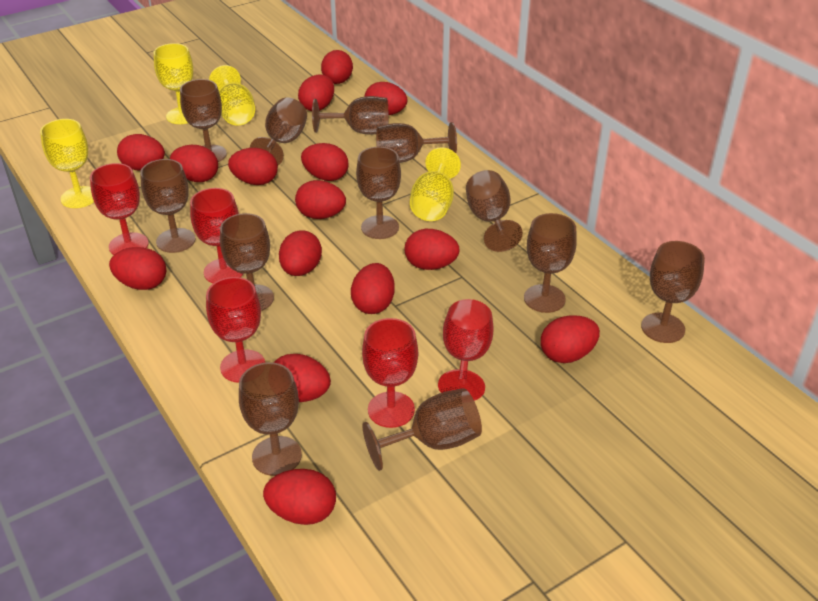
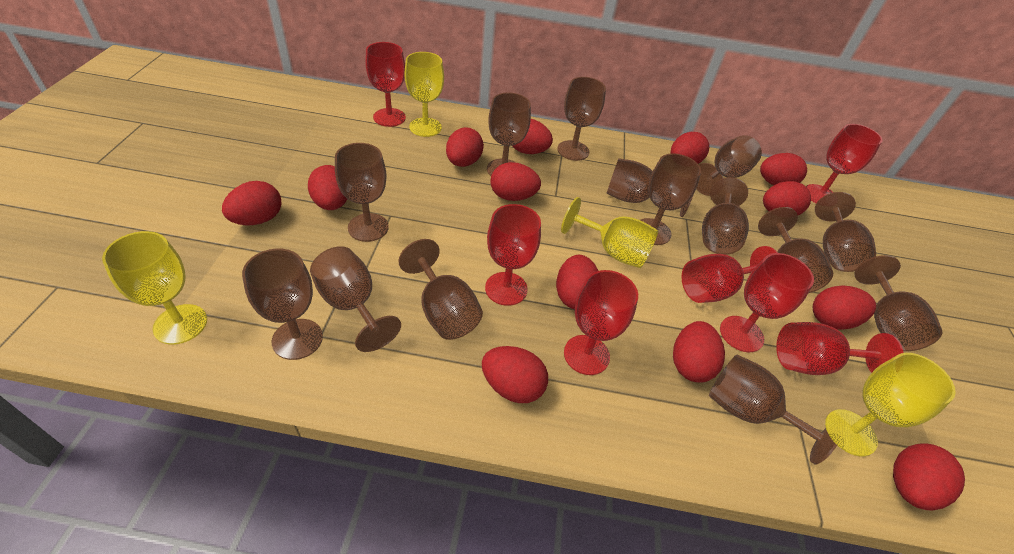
brown goblet: [140,159,195,253] [180,79,227,162] [220,213,274,311] [239,362,302,476] [250,97,307,165] [312,96,388,135] [356,147,401,239] [362,388,482,471] [376,122,457,163] [466,170,523,252] [524,213,577,313] [641,241,705,343] = 12 -> [242,249,323,360] [310,246,401,352] [335,143,389,242] [399,239,483,340] [487,93,531,176] [557,77,606,161] [606,158,694,217] [641,153,701,245] [696,135,762,196] [702,177,749,255] [709,354,846,464] [758,207,833,293] [815,192,876,272] [854,255,942,351] = 14
red egg: [109,247,166,290] [117,134,165,171] [170,145,218,182] [228,148,278,185] [263,469,336,525] [274,354,331,402] [279,231,322,276] [295,180,346,219] [298,75,334,111] [301,143,349,181] [321,50,353,84] [351,263,395,314] [364,82,408,115] [405,229,460,270] [541,315,600,363] = 15 -> [222,181,282,225] [308,165,347,210] [446,127,484,167] [482,346,548,403] [490,162,541,201] [512,119,553,154] [556,255,598,309] [670,132,709,164] [673,321,725,383] [760,153,807,185] [763,181,811,215] [812,285,876,330] [893,443,965,511] = 13
red goblet: [90,163,149,255] [190,188,243,283] [206,277,265,383] [362,318,418,428] [438,299,494,401] = 5 -> [365,42,406,127] [485,204,541,306] [564,270,638,375] [682,246,778,303] [720,253,814,352] [776,322,904,375] [806,124,882,203] = 7

